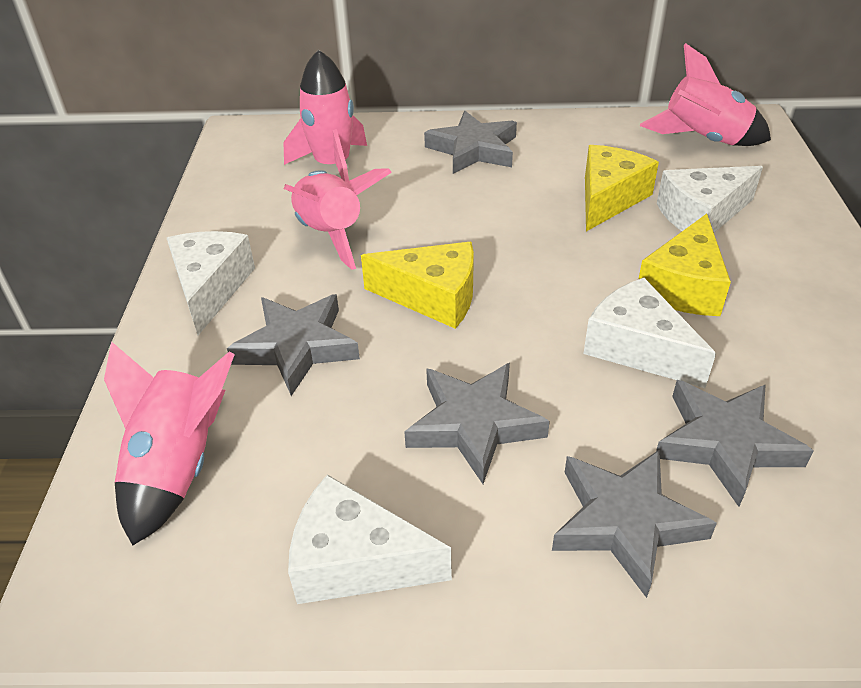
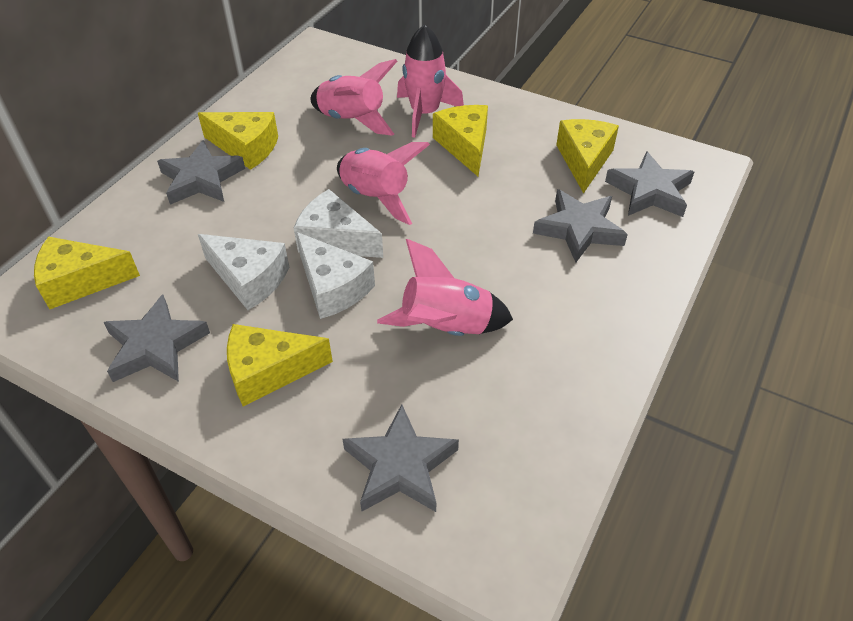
white cheese: [167,231,255,335] [288,474,452,604] [583,278,716,388] [657,166,763,233] = 4 -> [198,234,289,310] [294,189,383,258] [296,232,375,319] = 3
yellow cheese: [361,242,474,329] [585,145,659,231] [639,214,731,316] = 3 -> [34,236,140,309] [198,112,278,170] [227,324,333,406] [433,105,488,176] [556,119,619,194] = 5

